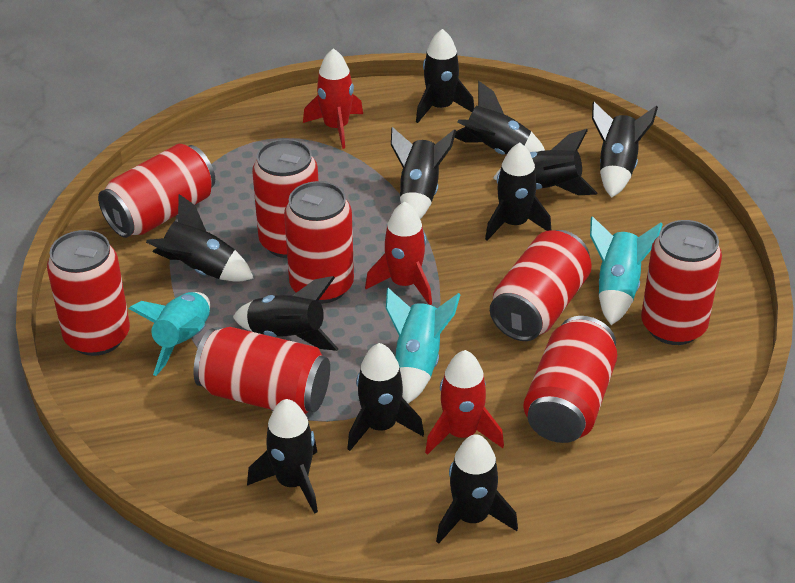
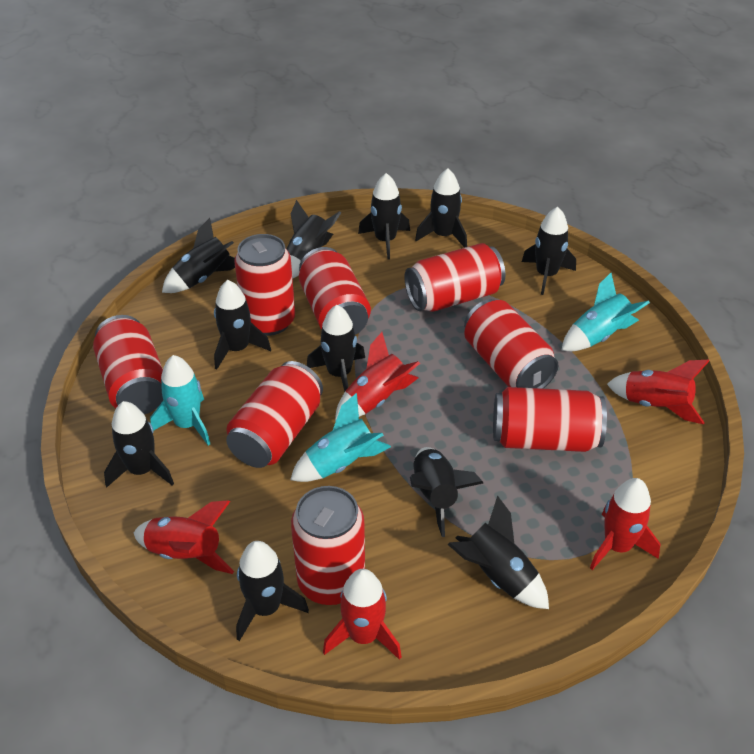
red rocket: [303,48,363,149] [365,202,432,305] [425,350,504,455] = 3 -> [134,500,234,574] [323,569,402,660] [335,332,420,421] [590,478,661,570] [607,360,709,424] = 5

